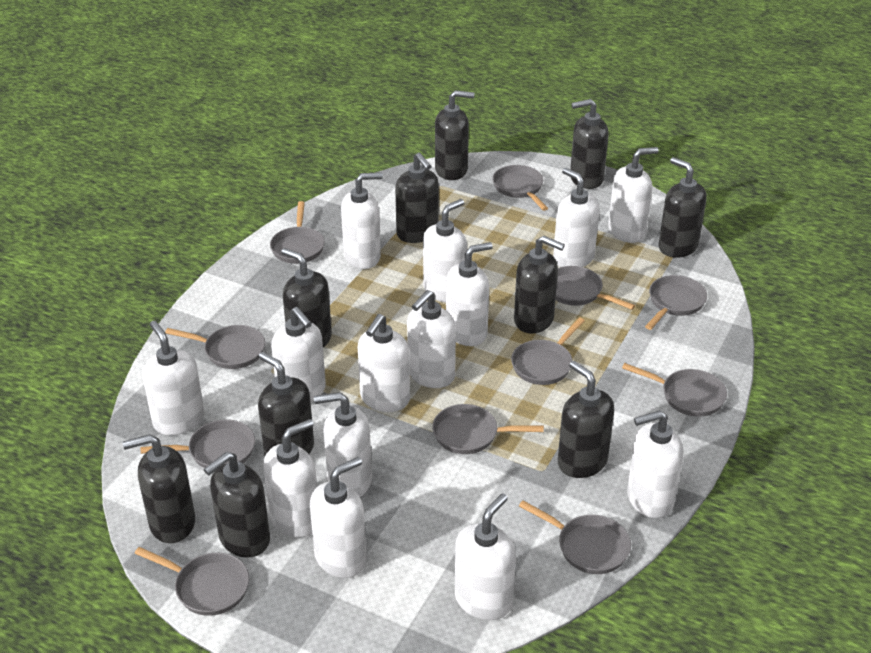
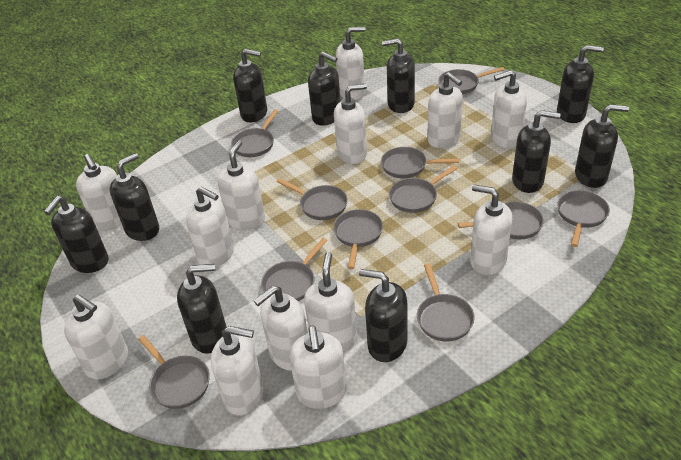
white soap dispenser: [143,321,204,435] [263,419,317,538] [271,307,326,402] [310,457,367,578] [314,392,372,497] [341,172,383,269] [358,314,410,412] [407,290,456,388] [423,199,467,302] [446,242,493,346] [455,493,516,620] [553,168,600,267] [608,147,658,243] [627,410,683,518] = 14 -> [64,295,128,380] [76,154,122,231] [186,186,234,267] [211,326,264,415] [217,141,265,230] [254,286,308,371] [289,325,347,409] [304,252,357,351] [334,84,367,164] [336,27,366,100] [427,72,463,148] [470,184,512,275] [491,70,527,148] = 13

